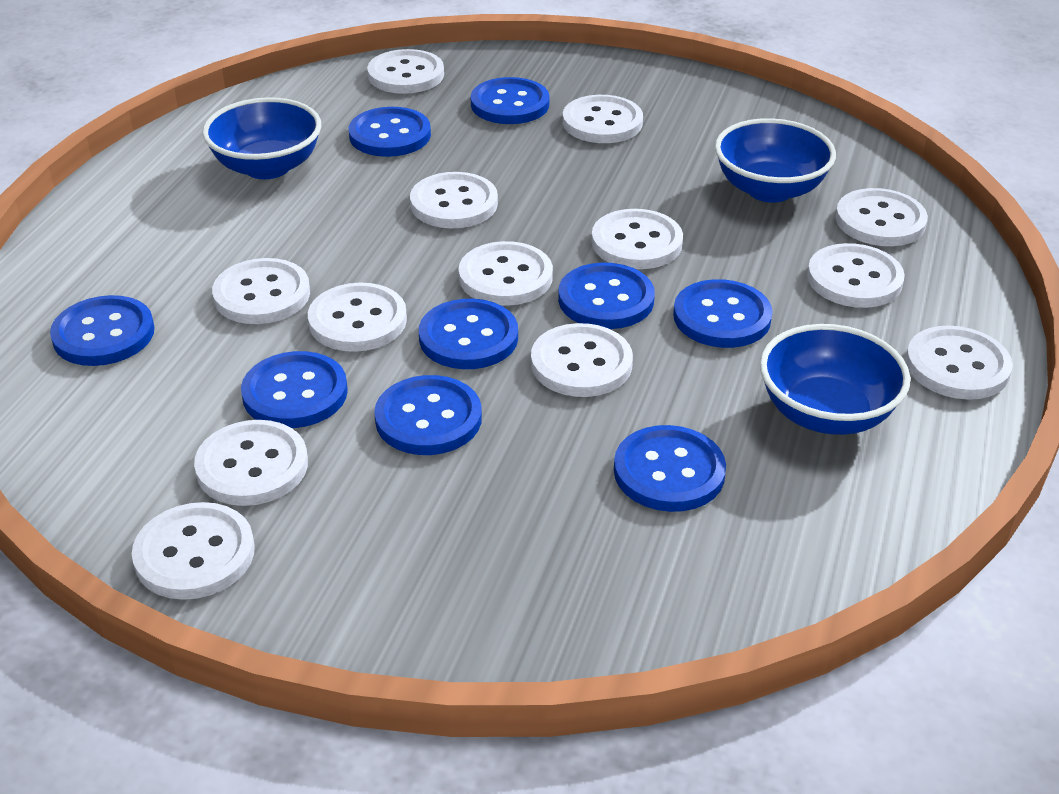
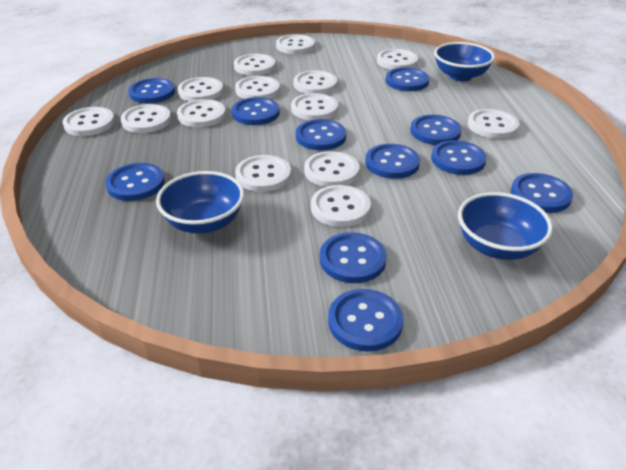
blue button: [50,295,154,366] [241,351,348,428] [349,107,431,157] [374,375,482,455] [419,299,518,369] [471,77,550,124] [558,263,655,329] [614,425,726,512] [673,279,773,348] = 9 -> [105,163,165,201] [128,78,175,103] [232,97,280,125] [296,119,346,150] [320,232,387,283] [328,289,403,352] [365,144,420,179] [385,67,429,91] [410,115,462,145] [431,140,487,175] [511,173,573,213] = 11
white button: [132,502,255,600] [194,420,308,506] [212,258,310,324] [308,283,407,352] [367,49,444,94] [410,172,498,228] [458,241,553,306] [531,323,633,397] [563,95,643,143] [591,209,683,269] [807,243,905,308] [835,188,928,246] [906,325,1013,400] = 13 -> [62,107,115,136] [121,104,171,133] [177,99,226,127] [178,77,223,101] [234,54,276,76] [235,76,280,99] [235,155,291,192] [276,34,315,54] [291,93,338,120] [294,70,337,94] [304,151,359,187] [311,185,371,227] [377,49,418,70] [468,109,519,139] = 14

